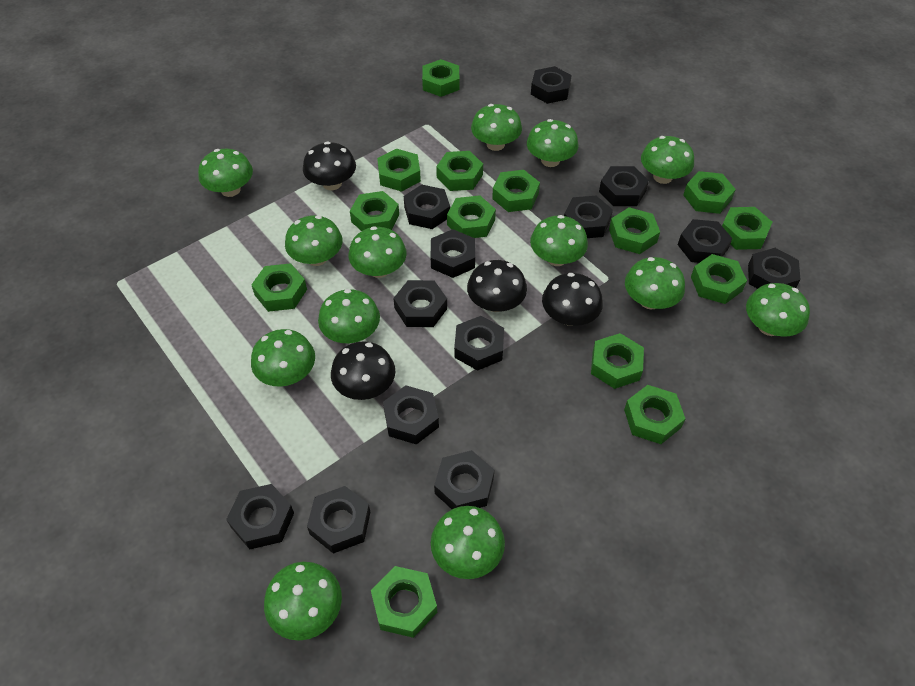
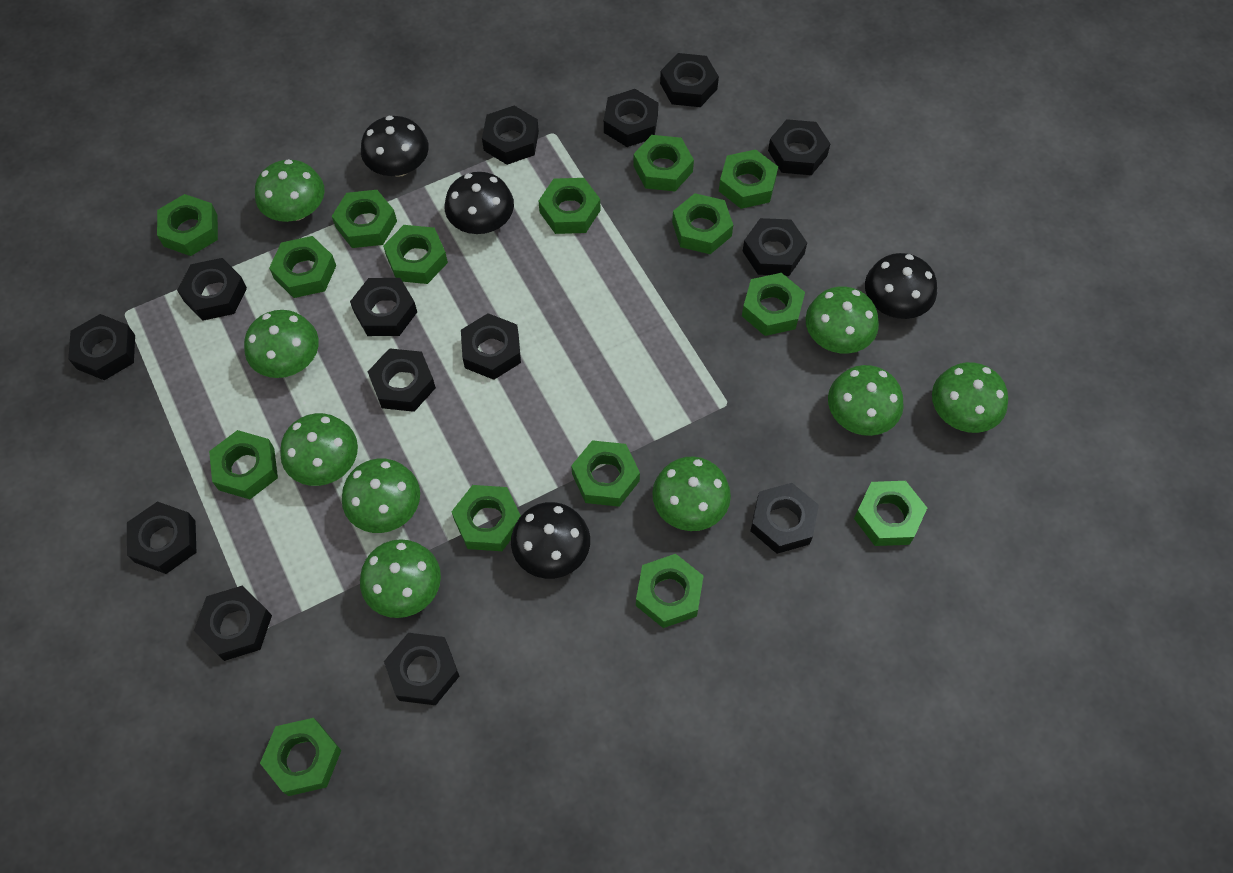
black nut: [226,484,294,549] [307,486,370,554] [383,385,439,445] [393,280,447,327] [404,185,450,229] [431,229,475,278] [434,450,494,509] [454,316,504,371] [531,66,572,104] [564,196,613,238] [599,166,649,206] [678,219,732,263] [748,248,801,289] = 13 -> [68,314,135,380] [127,501,197,574] [177,258,247,321] [194,586,272,661] [350,278,417,336] [368,348,436,412] [384,633,459,705] [461,313,521,380] [482,106,539,165] [604,89,658,147] [660,53,719,107] [743,218,807,276] [750,483,819,554] [768,119,830,175] = 14
green mushroom: [198,149,253,197] [251,329,315,387] [264,562,342,641] [285,215,342,266] [318,289,380,343] [349,226,407,278] [431,506,505,579] [471,104,522,151] [527,119,579,167] [530,215,588,266] [625,257,685,309] [641,136,694,184] [746,283,810,337] = 13 -> [244,310,319,378] [255,159,325,222] [280,413,358,486] [342,458,420,533] [360,539,441,618] [652,456,731,531] [806,286,879,354] [828,365,904,436] [932,362,1008,433] = 9
green nut: [251,263,307,312] [350,191,399,231] [371,566,437,638] [377,149,421,192] [422,59,459,97] [436,151,483,191] [447,195,496,238] [492,170,540,212] [591,333,644,389] [609,207,660,254] [624,385,685,444] [683,171,736,214] [691,254,747,304] [722,207,772,250] = 14 -> [157,194,218,256] [209,430,278,499] [260,718,342,796] [269,236,336,298] [332,190,397,248] [383,225,448,284] [451,485,521,551] [539,178,600,234] [571,440,640,507] [633,135,694,191] [636,554,703,628] [672,193,733,254] [719,149,778,209] [742,273,805,336] [854,481,927,546] = 15

